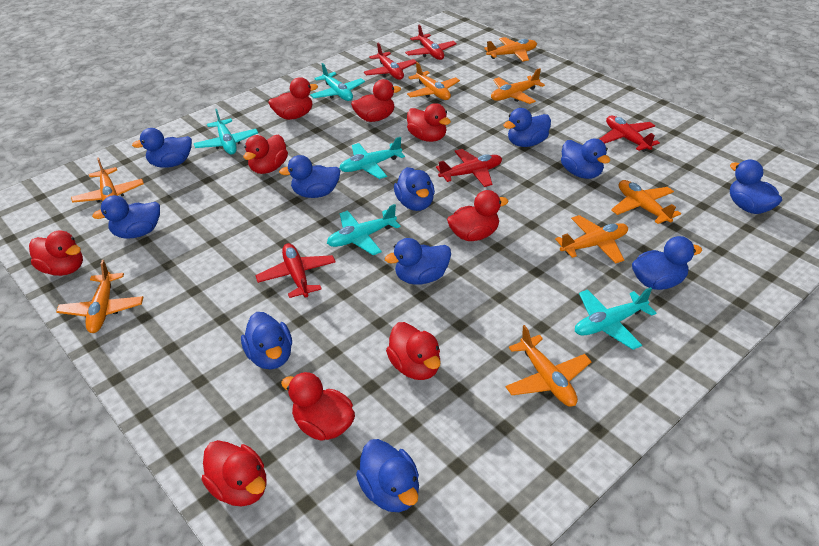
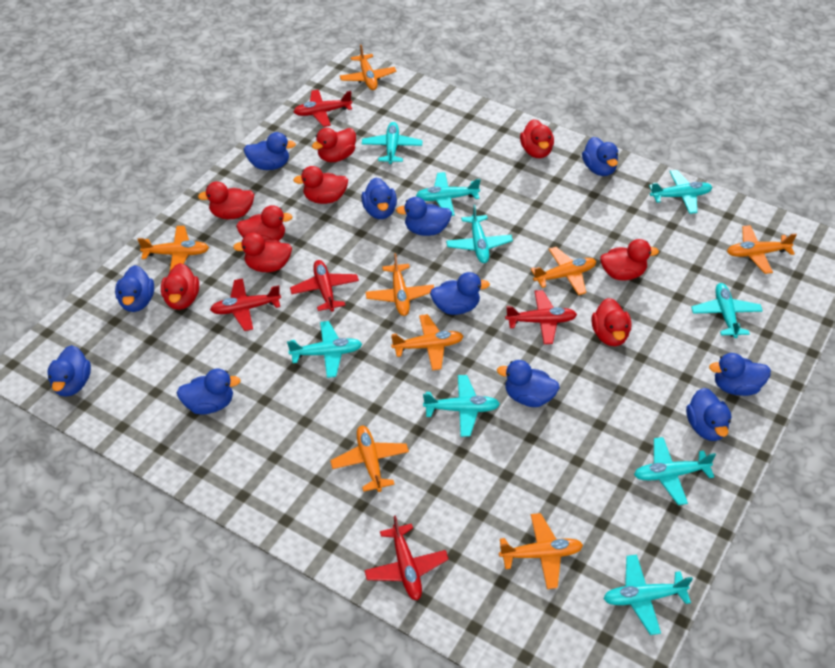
turquoise plane: [194,109,258,154] [310,63,365,101] [327,204,401,255] [339,137,405,179] [575,287,656,350] = 5 -> [287,321,362,378] [362,122,422,164] [416,172,481,216] [423,375,500,437] [446,205,513,263] [603,555,693,635] [634,437,716,505] [649,170,713,214] [691,283,763,338] = 9

